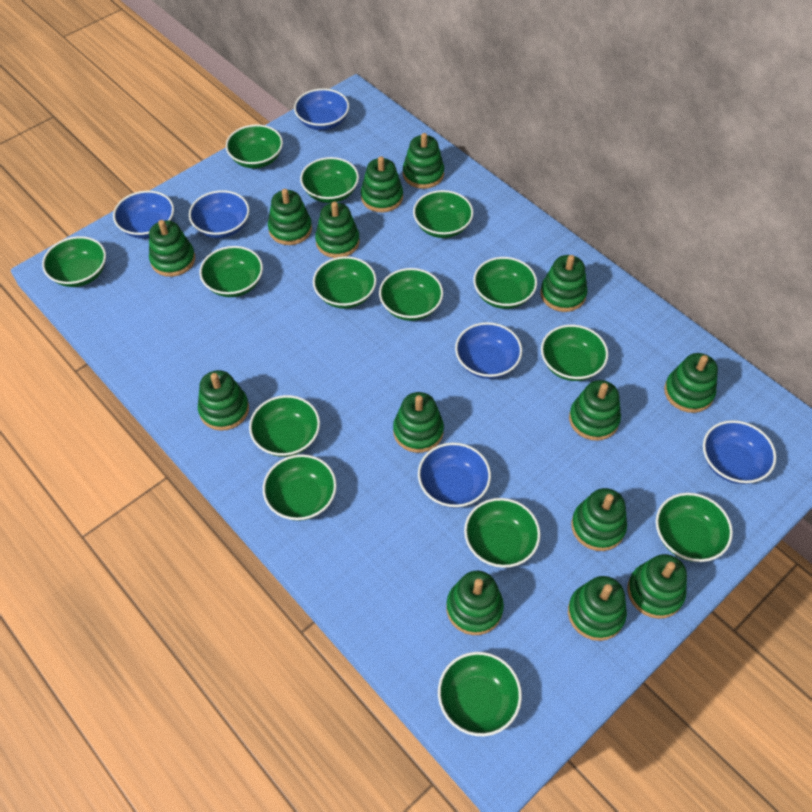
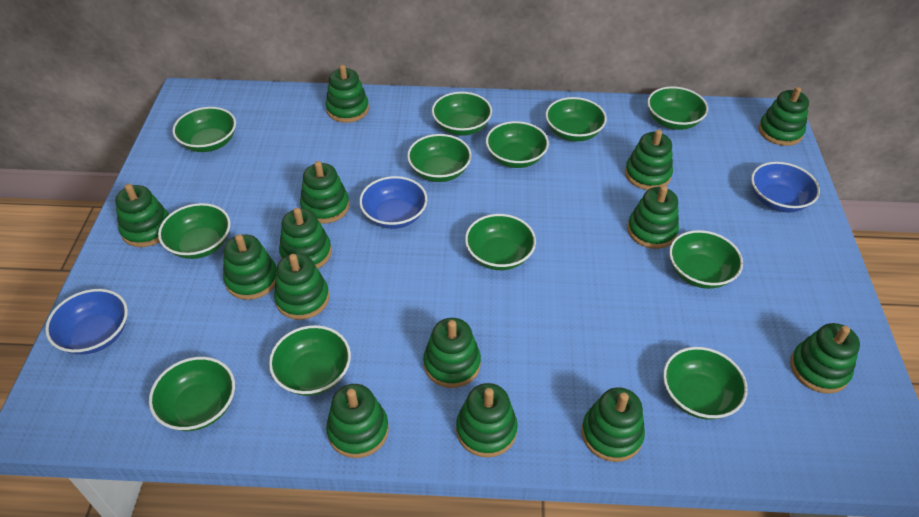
blue bowl: [113,191,174,239] [189,190,250,238] [294,88,349,130] [418,443,491,508] [455,322,522,379] [703,420,776,484] = 6 -> [45,289,128,355] [359,176,427,229] [751,162,820,213] = 3
green bowl: [42,236,106,287] [199,246,263,297] [226,124,283,168] [249,395,320,457] [263,454,337,521] [300,157,359,203] [313,256,377,309] [379,268,443,321] [413,190,473,238] [438,652,522,736] [464,498,541,568] [473,257,537,309] [541,325,608,381] [656,493,733,562] = 14 -> [149,357,235,431] [158,203,231,259] [172,107,236,152] [269,325,351,396] [407,134,472,182] [432,92,492,136] [465,214,536,270] [486,121,549,168] [546,97,607,142] [647,86,708,130] [663,347,747,420] [669,230,743,289] = 12

